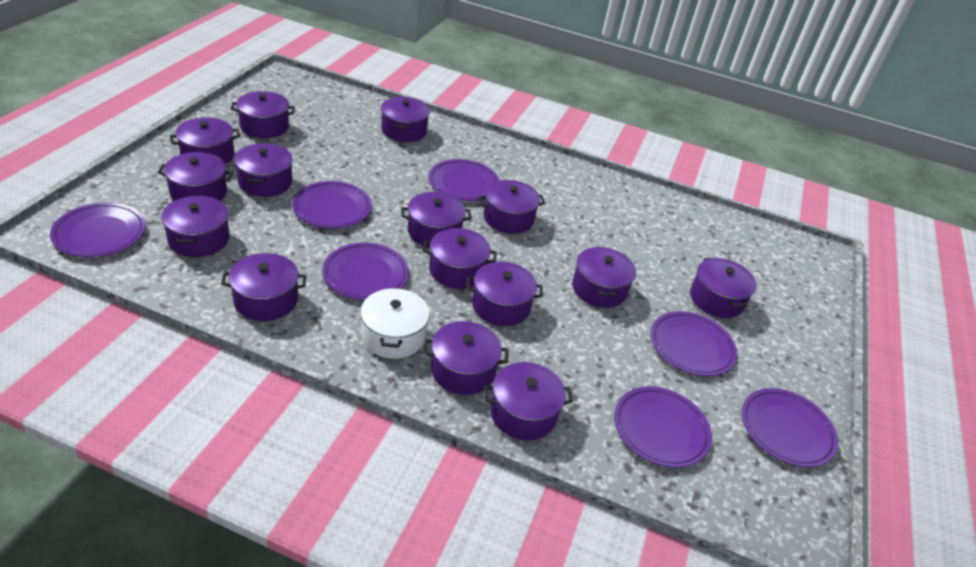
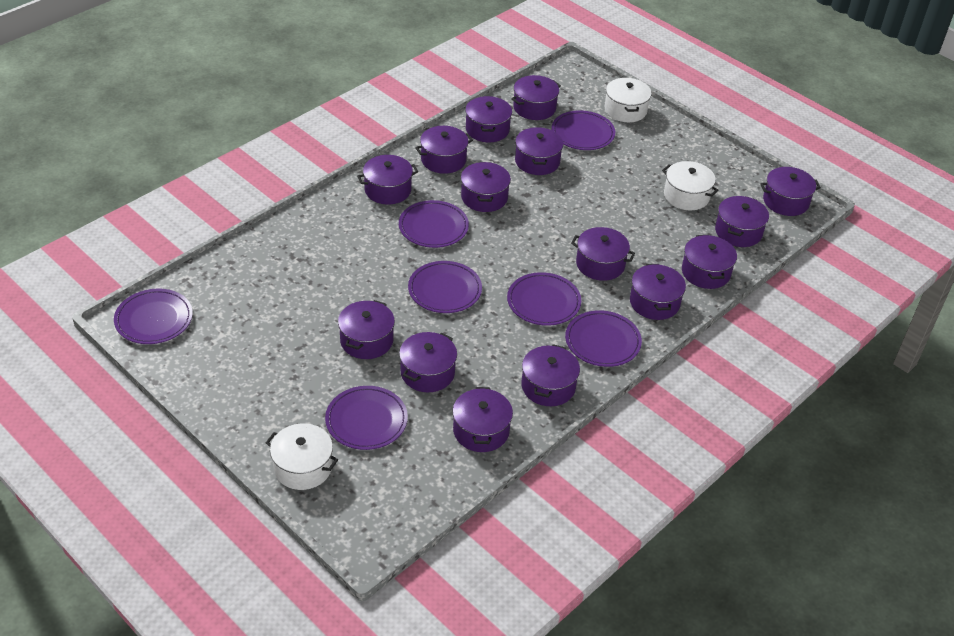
white pot: [360,287,429,359] = 1 -> [266,423,338,490] [605,78,652,122] [662,161,719,210] = 3

